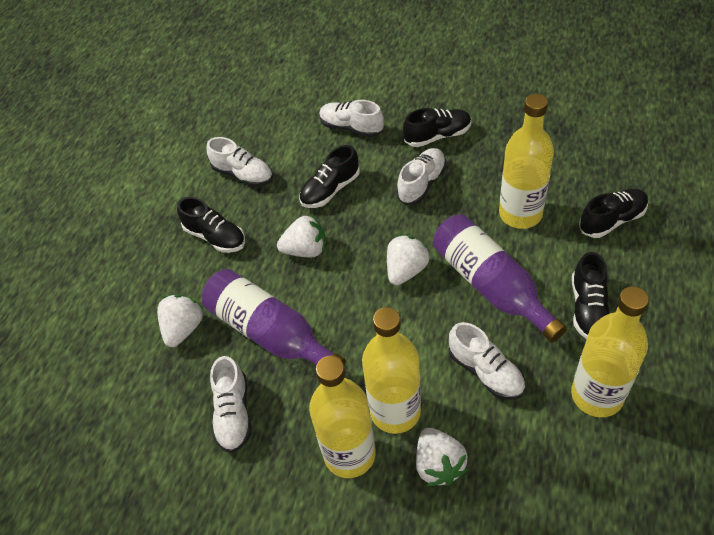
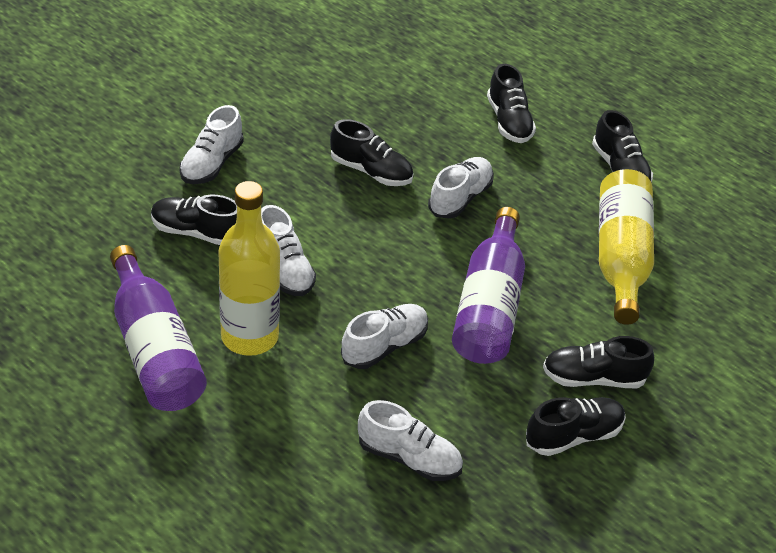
black shoe: [177,197,245,253] [299,145,360,208] [403,108,471,147] [572,252,610,339] [579,189,648,238] = 5 -> [151,195,237,245] [330,119,413,186] [487,64,536,143] [526,397,626,456] [543,336,654,388] [592,110,653,183] = 6
white strawberry: [157,295,204,347] [277,215,326,257] [387,235,430,285] [416,428,468,486] = 4 -> none = 0
yellow bottle: [309,356,376,478] [362,307,421,434] [499,94,554,229] [571,286,649,417] = 4 -> [218,181,280,356] [599,169,654,325] = 2

